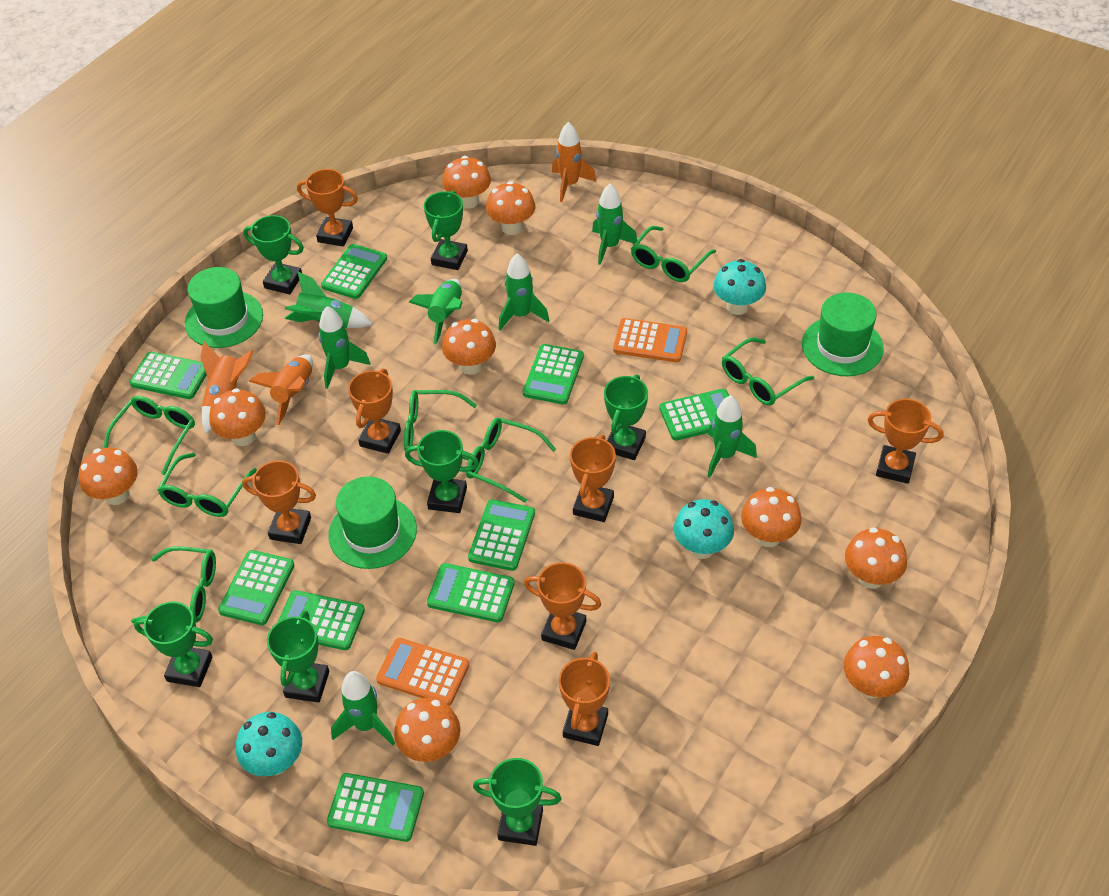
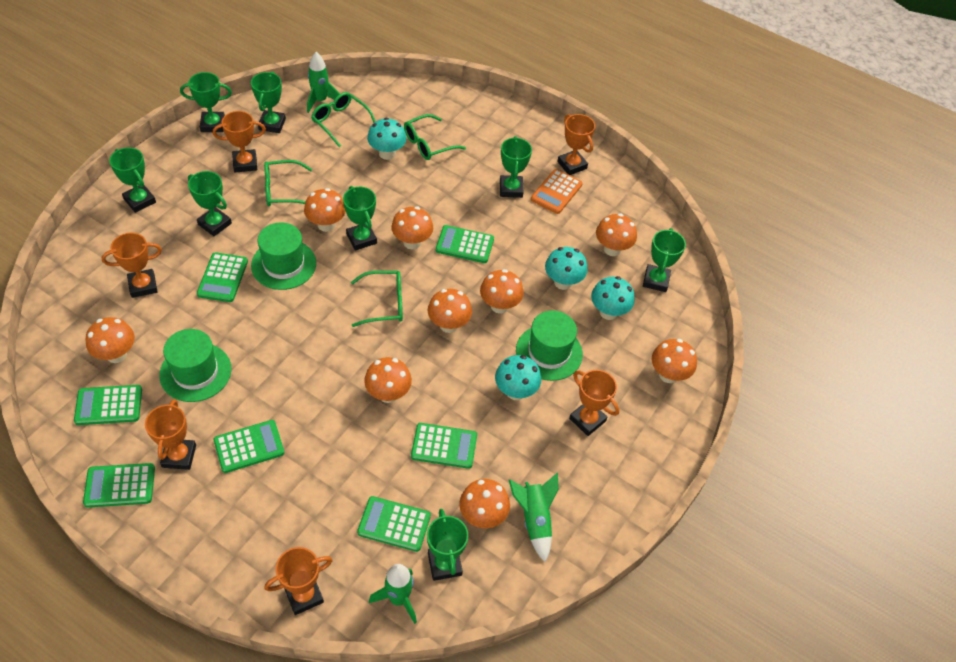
green calculator: [130,352,207,399] [218,550,295,625] [278,590,365,650] [321,244,387,299] [327,773,424,842] [427,563,515,622] [468,499,535,571] [523,344,584,405] [659,389,729,441] = 9 -> [74,385,142,425] [83,463,155,508] [197,252,248,302] [214,420,284,473] [357,496,431,552] [411,423,477,469] [436,225,494,263] = 7
green glasses: [104,396,195,475] [131,546,216,623] [157,453,257,517] [404,390,477,460] [466,418,556,503] [631,226,716,282] [722,337,814,405] = 7 -> [264,160,312,206] [311,92,376,147] [351,271,403,327] [404,114,466,160] = 4
green rocket: [285,272,373,328] [318,306,371,389] [331,671,395,745] [409,279,463,345] [498,253,549,331] [592,184,637,265] [708,395,757,478] = 7 -> [307,52,340,113] [369,564,417,624] [509,473,559,562] = 3
green trophy: [134,601,213,687] [243,215,304,294] [267,611,329,703] [405,430,479,513] [424,190,468,270] [473,758,562,846] [604,374,648,460] = 7 -> [109,147,156,213] [180,72,232,132] [188,171,232,236] [251,72,286,133] [343,186,377,251] [427,509,468,581] [500,136,532,198] [643,228,686,292] = 8
orange calculator: [376,638,469,706] [613,318,687,362] = 2 -> [531,169,583,214] = 1
orange rocket: [200,341,254,434] [249,354,313,425] [552,122,597,202] = 3 -> none = 0
orange trophy: [242,460,316,544] [297,169,358,246] [348,368,401,454] [524,562,601,650] [559,652,610,746] [570,435,616,522] [868,399,943,484] = 7 -> [102,233,162,298] [145,399,196,470] [213,111,266,172] [264,547,333,615] [557,114,595,175] [569,370,619,436] = 6
turquoise mushroom: [236,712,302,776] [674,499,734,559] [713,259,766,315] = 3 -> [367,118,407,160] [495,355,541,400] [545,247,587,290] [591,276,635,320] = 4

